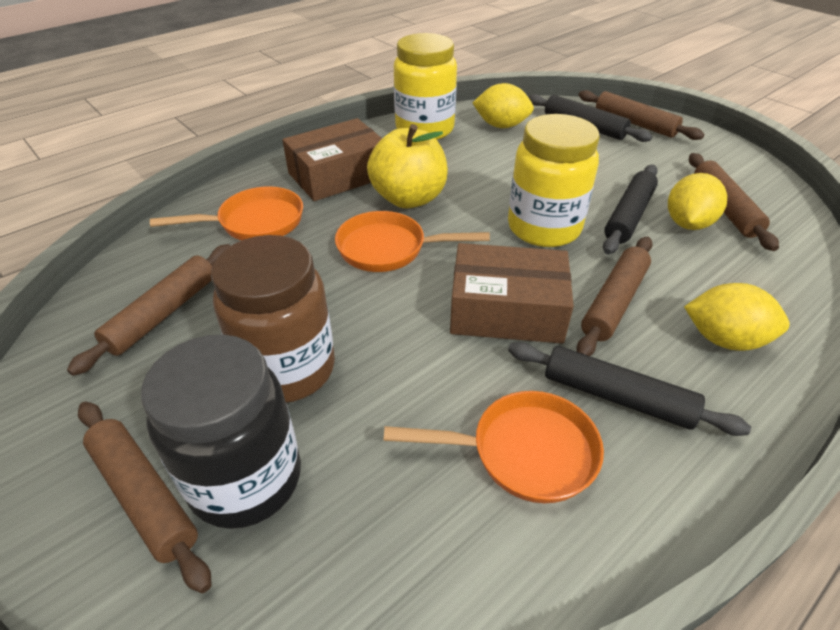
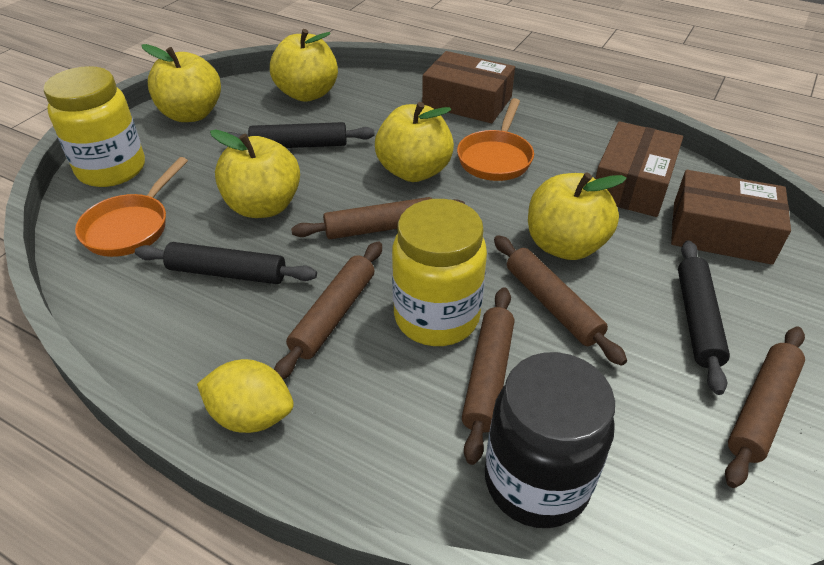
brown box: [282,118,382,201] [450,243,574,344] = 2 -> [422,51,515,123] [595,121,683,217] [671,170,791,265] = 3
brown jar: [211,235,335,403] = 1 -> none = 0
orange pan: [150,186,303,240] [335,211,490,272] [384,391,604,503] = 3 -> [75,157,188,257] [457,98,534,181] = 2
yellow apple: [367,124,448,208] = 1 -> [141,44,221,122] [210,130,300,218] [270,29,338,102] [375,102,454,182] [528,173,627,260] = 5
yellow lemon: [473,83,534,128] [668,173,727,230] [684,283,790,351] = 3 -> [197,359,294,433] = 1

